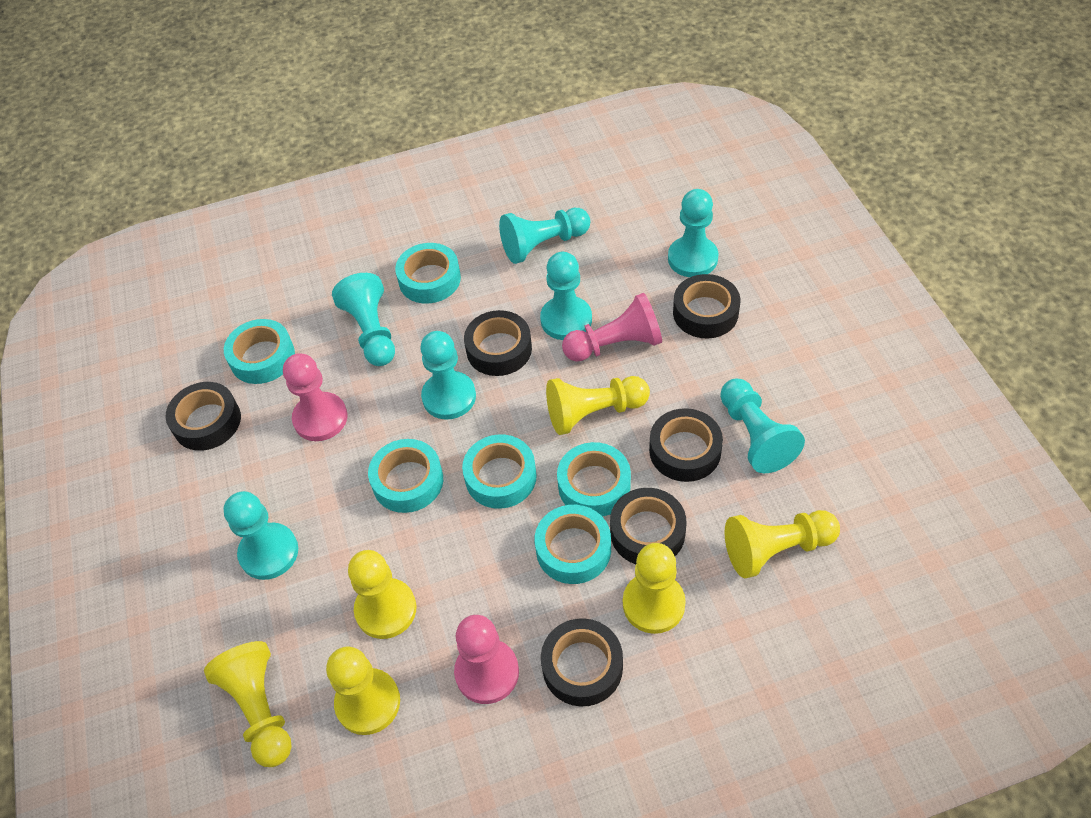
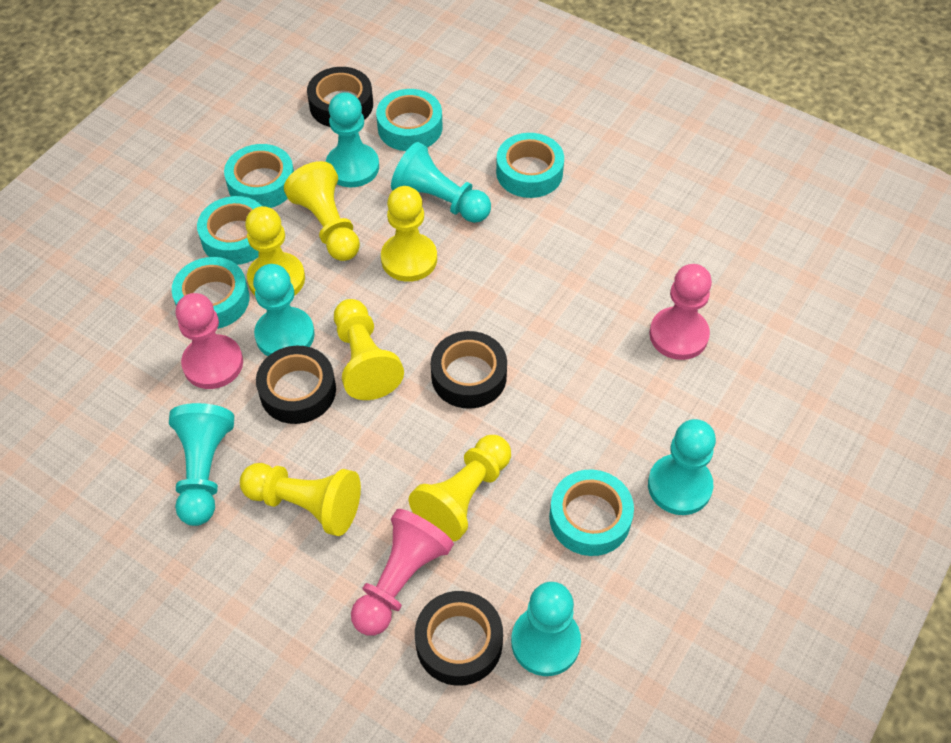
black tape: [166,382,241,451] [464,310,532,376] [541,618,623,707] [610,488,686,564] [649,408,723,482] [673,274,740,338] = 6 -> [256,346,336,424] [307,67,373,127] [415,591,503,686] [431,331,507,409] = 4
turquoise pawn: [223,491,298,580] [332,273,395,366] [420,331,476,419] [499,208,590,264] [540,252,592,340] [668,189,718,277] [720,379,805,473] = 7 -> [169,403,234,526] [253,264,315,356] [326,92,379,187] [391,142,491,223] [511,582,581,676] [648,419,716,515] = 6

